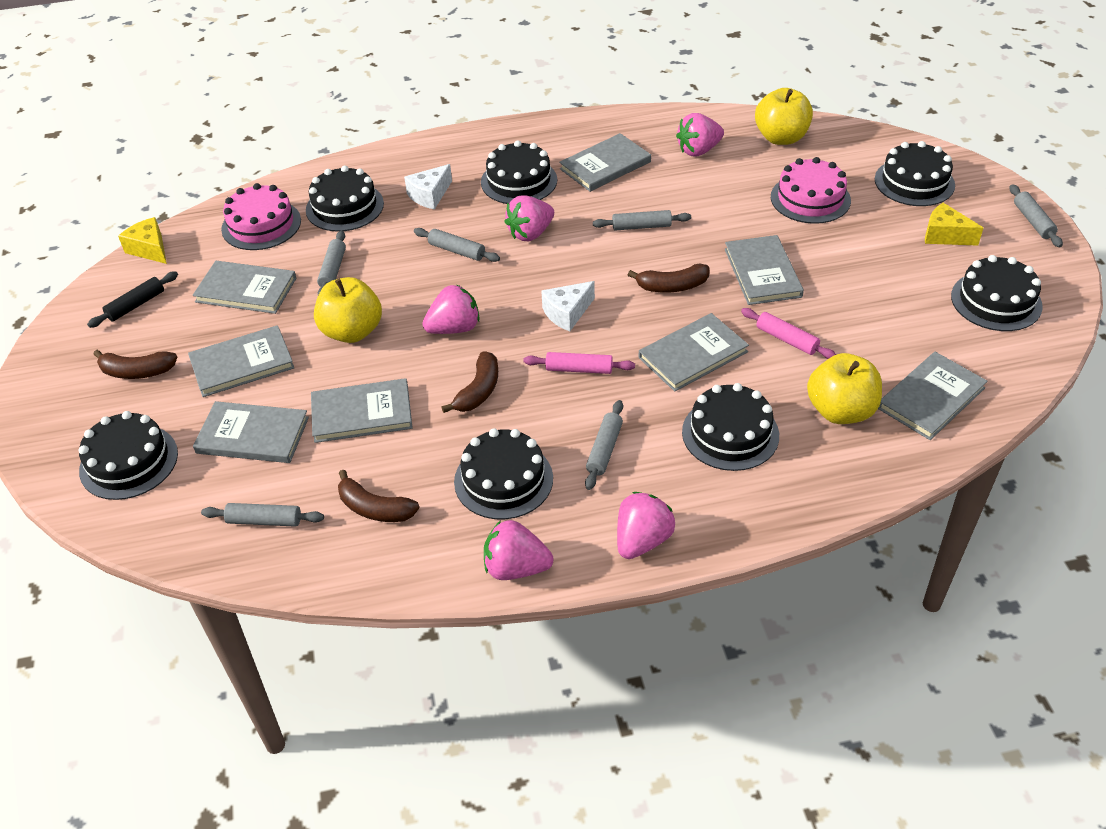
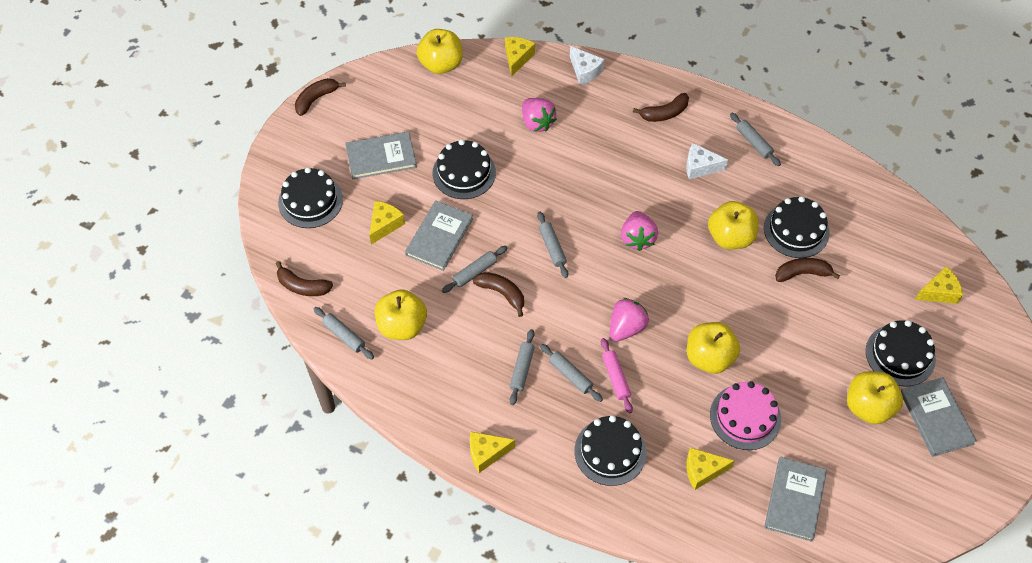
black cake: [79,411,178,500] [306,166,384,232] [454,428,553,519] [481,140,557,204] [682,383,779,471] [875,141,955,206] [951,255,1043,331] = 7 -> [278,167,343,228] [433,139,496,199] [574,415,647,486] [764,196,829,258] [866,320,936,386] = 5
black rolling pin: [87,271,178,328] = 1 -> none = 0
brown banana: [93,350,177,379] [338,470,420,522] [441,351,498,413] [628,264,710,293] = 4 -> [275,261,333,296] [295,78,346,116] [473,272,524,317] [633,93,689,122] [775,258,840,282] = 5
grey book: [188,325,294,397] [193,261,296,314] [193,401,309,463] [311,378,413,443] [559,133,651,192] [639,313,749,392] [725,235,804,305] [878,352,988,440] = 8 -> [345,131,417,179] [405,200,473,271] [764,457,827,542] [901,377,977,457] = 4
pink cake: [221,183,301,250] [771,157,851,224] = 2 -> [710,381,781,450] = 1
pink rolling pin: [523,352,635,374] [741,308,836,359] = 2 -> [601,338,633,414] = 1
pink strawberry: [422,285,480,334] [484,520,554,580] [504,196,554,241] [617,492,675,559] [676,113,724,157] = 5 -> [522,98,557,132] [610,298,649,341] [621,211,658,251] = 3
yellow apple: [314,277,382,343] [755,88,813,145] [807,353,882,424] = 3 -> [375,289,427,340] [417,29,463,74] [687,322,740,374] [708,201,759,250] [847,371,903,424] = 5
yellow cheese: [118,217,167,264] [925,203,983,246] = 2 -> [369,201,405,244] [470,432,515,473] [505,37,535,77] [687,447,735,490] [915,266,963,304] = 5

